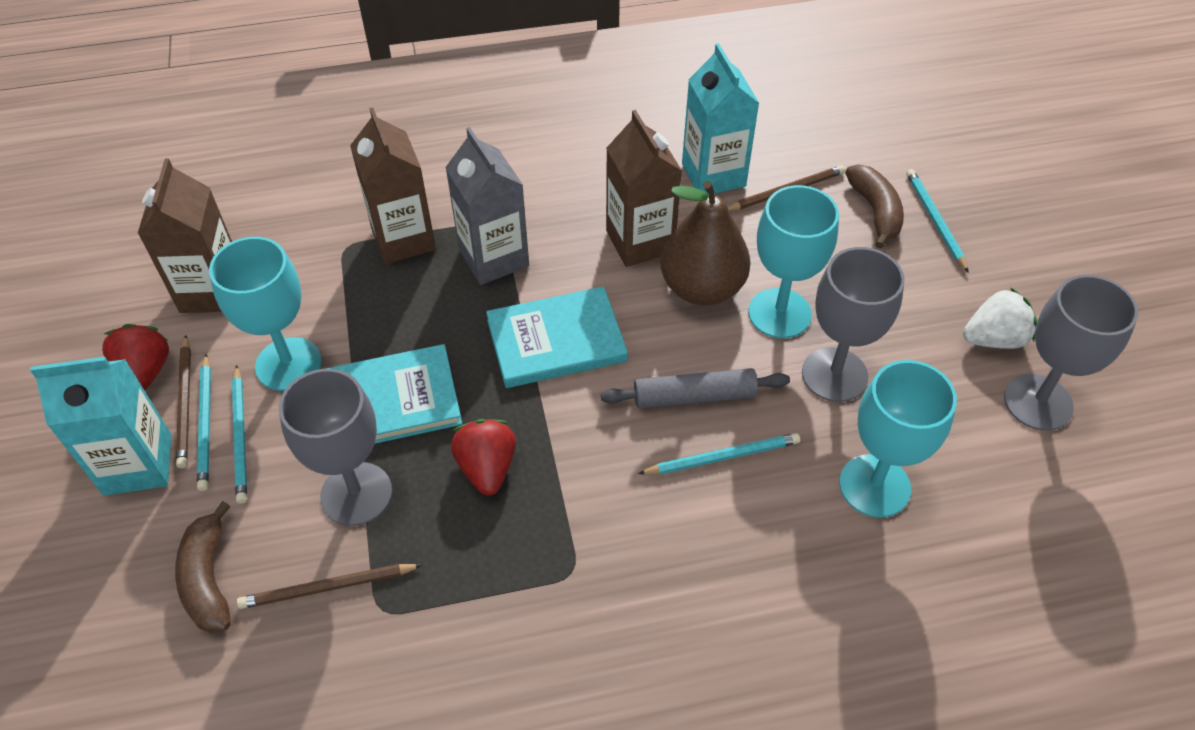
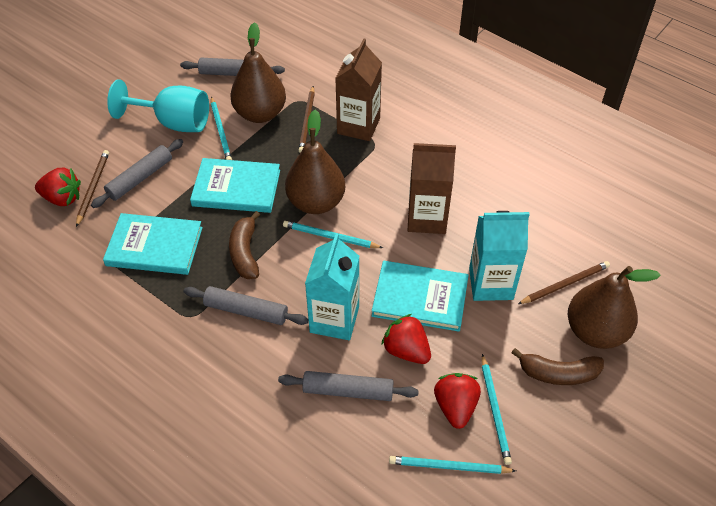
brown carton: [138,158,232,313] [350,108,436,264] [606,110,682,267] = 3 -> [335,38,382,141] [408,143,456,234] = 2
brown pear: [661,181,750,305] = 1 -> [230,22,286,123] [285,110,345,214] [568,266,661,349] = 3
grey carton: [445,127,529,285] = 1 -> none = 0
grey goblet: [279,369,392,526] [802,247,905,402] [1004,275,1138,431] = 3 -> none = 0
grey rolling pin: [601,368,790,408] = 1 -> [91,139,183,208] [180,58,285,76] [184,286,308,325] [278,371,419,401] = 4
red strawberry: [102,324,169,391] [451,419,516,496] = 2 -> [35,168,81,206] [381,314,431,364] [434,373,481,429] = 3
turquoise book: [325,344,462,444] [486,286,628,388] = 2 -> [103,213,203,275] [190,158,280,213] [372,261,469,332] = 3
turquoise goblet: [209,237,322,391] [748,185,839,338] [839,360,957,518] = 3 -> [107,79,209,132] = 1
white strawberry: [963,287,1037,349] = 1 -> none = 0

